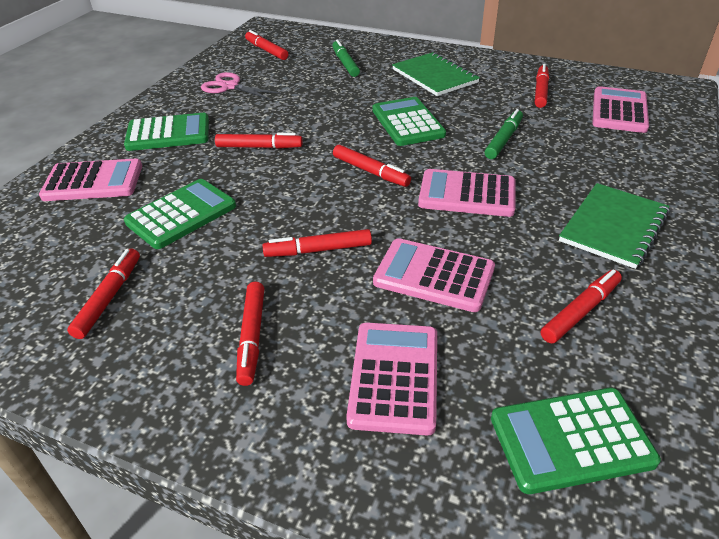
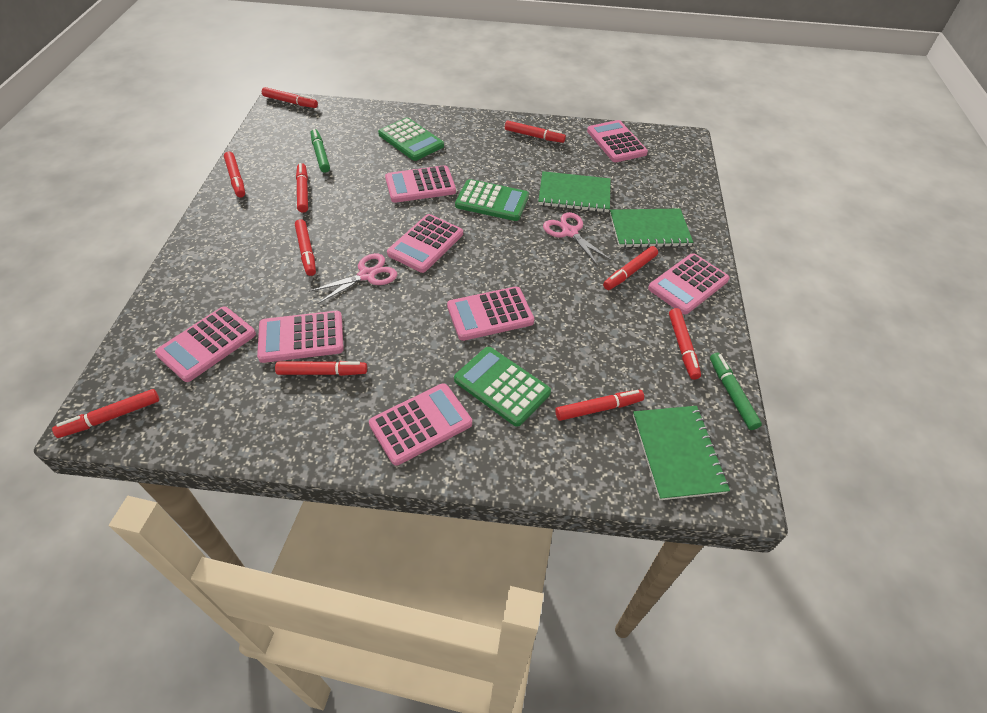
green calculator: [124,113,209,151] [124,179,236,249] [372,97,446,146] [491,388,661,494] = 4 -> [378,118,444,161] [454,347,551,427] [455,179,529,221] = 3
green notebook: [392,52,480,96] [559,183,670,269] = 2 -> [538,171,611,212] [610,208,693,248] [633,406,730,500] = 3
pink calculator: [39,159,142,201] [346,323,437,435] [373,238,495,312] [418,169,516,217] [592,86,649,133] = 5 -> [155,306,256,382] [257,311,344,363] [369,383,472,466] [385,165,456,203] [387,214,463,273] [447,287,534,341] [587,120,648,162] [648,253,729,315] = 8
pink scissors: [201,72,281,100] = 1 -> [309,253,397,304] [543,212,612,266] = 2
red marker: [67,249,140,339] [215,133,303,149] [236,282,265,386] [245,30,288,60] [262,229,372,257] [333,145,411,187] [535,64,549,108] [541,270,622,344] = 8 -> [52,389,159,438] [224,152,245,197] [262,87,318,108] [275,361,367,376] [295,219,316,276] [296,163,308,213] [505,120,566,143] [555,390,644,421] [603,246,658,290] [669,308,701,380] = 10

